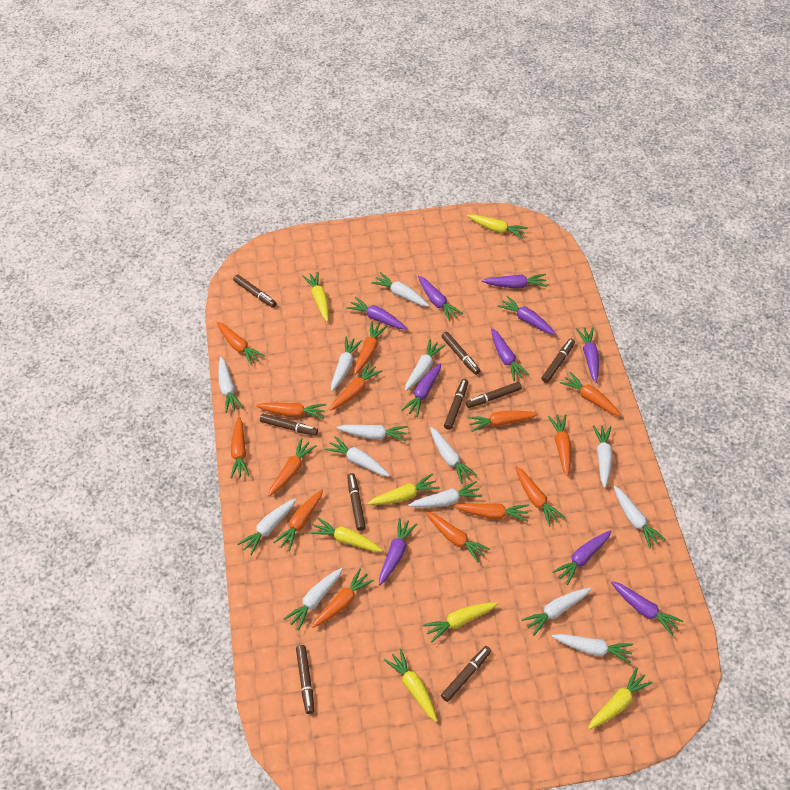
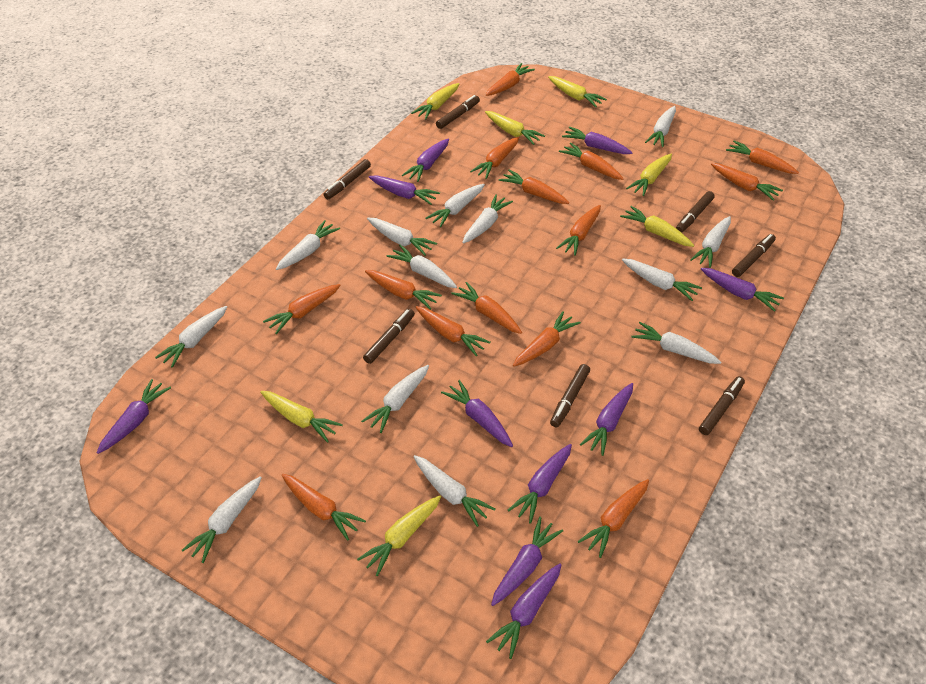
brown marker: [233,275,276,308] [260,414,318,436] [296,645,314,714] [347,473,366,531] [441,332,480,375] [441,646,491,702] [444,379,468,430] [466,382,522,408] [542,339,575,383] = 9 -> [324,159,371,199] [363,309,415,364] [436,95,480,129] [550,364,590,427] [676,191,714,233] [699,376,745,435] [732,234,776,277] = 7
white carrot: [218,357,243,413] [237,498,296,555] [283,568,343,630] [325,436,390,476] [331,337,362,391] [337,425,408,442] [371,272,429,307] [405,339,445,391] [408,481,482,508] [430,427,477,484] [522,588,591,636] [552,634,633,663] [593,425,613,488] [614,486,666,548] = 14 -> [155,306,227,368] [182,476,262,563] [276,220,340,270] [361,365,429,433] [367,218,437,256] [386,245,457,288] [414,455,495,527] [425,184,485,227] [462,194,513,243] [622,259,702,301] [631,322,721,364] [645,106,676,147] [690,216,731,268] = 13

